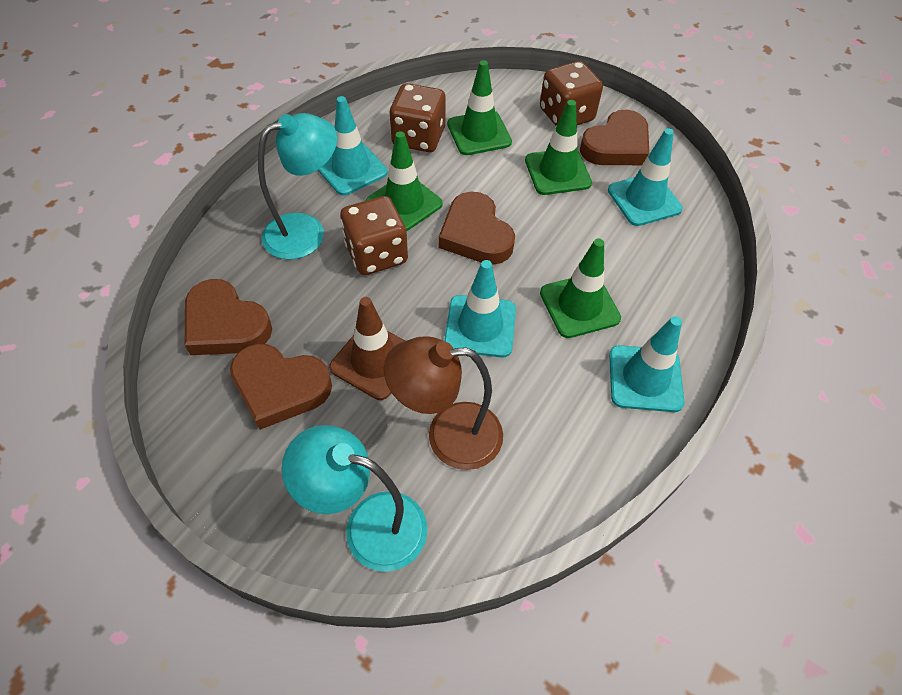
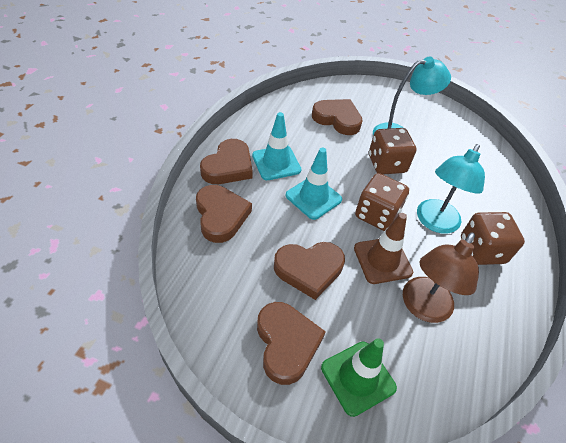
brown heart: [185,279,272,355] [230,344,332,430] [439,192,515,265] [580,110,649,165] = 4 -> [196,185,252,243] [200,139,253,184] [257,302,326,385] [274,242,345,300] [312,99,363,135] = 5
green traffic cone: [366,131,443,231] [447,60,512,155] [525,100,592,195] [540,238,621,338] = 4 -> [321,338,397,417] = 1
turquoise traffic cone: [318,96,388,196] [444,260,516,358] [608,128,683,226] [609,316,684,412] = 4 -> [252,112,301,180] [286,148,342,220] = 2

